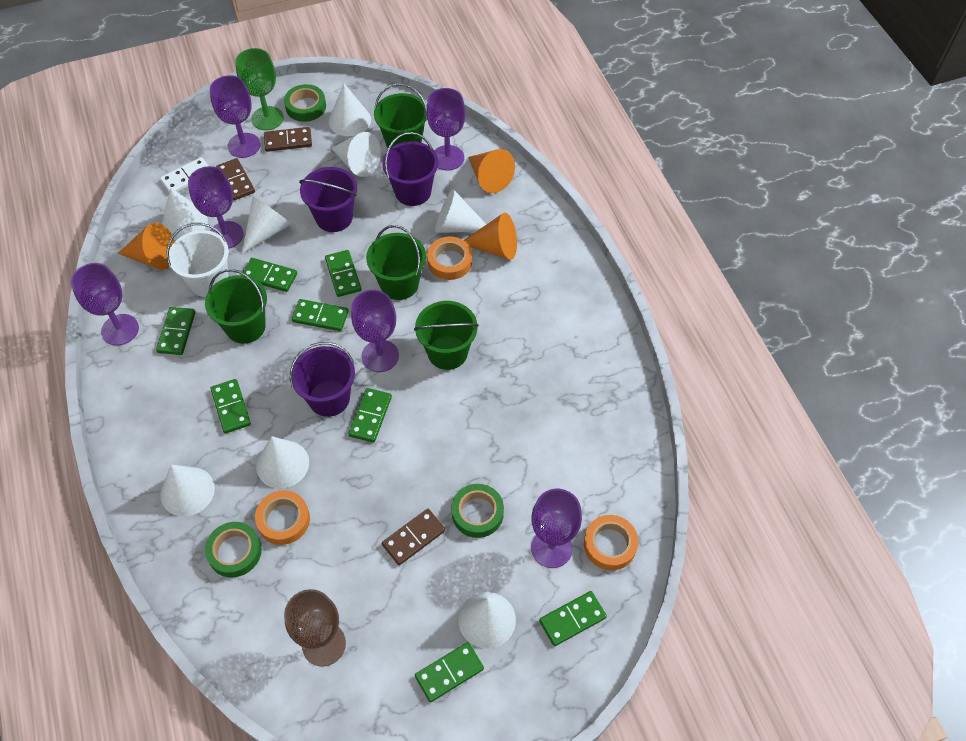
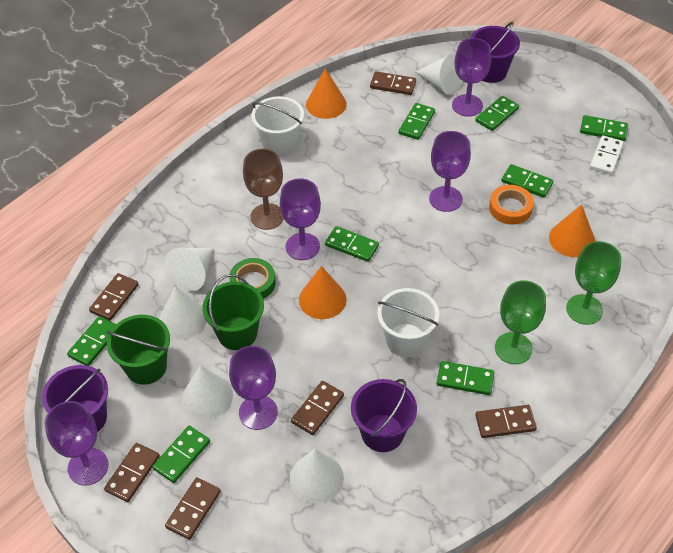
brown domino: [216,158,255,200] [264,127,312,152] [382,509,445,565] = 3 -> [89,273,139,321] [104,443,160,502] [165,477,221,540] [291,381,344,435] [370,71,416,95] [475,405,537,438] = 6
green bucket: [205,269,267,344] [366,225,426,300] [374,83,427,148] [414,301,479,370] = 4 -> [106,315,170,385] [202,274,264,350] = 2
green goblet: [235,48,284,130] = 1 -> [495,280,546,364] [566,241,621,325] = 2
green tape: [205,522,262,577] [284,84,326,122] [451,484,504,538] = 3 -> [230,258,276,299] = 1
orange tape: [255,490,310,545] [427,237,472,280] [584,515,639,570] = 3 -> [489,185,534,225] = 1
purple goblet: [71,263,139,345] [188,166,243,249] [210,75,261,158] [351,290,399,372] [426,88,466,170] [531,489,582,568] = 6 -> [45,401,108,486] [229,346,278,430] [280,178,321,260] [429,131,471,212] [452,38,491,117] = 5
white bucket: [166,223,229,297] = 1 -> [251,96,304,157] [377,288,439,357] = 2
white cone: [161,465,215,516] [162,188,208,240] [242,197,292,254] [256,436,309,488] [329,84,371,136] [331,132,381,177] [435,189,486,233] [459,592,516,648] = 8 -> [159,286,207,340] [165,248,214,291] [182,365,233,419] [290,449,344,503] [416,54,463,95] = 5

